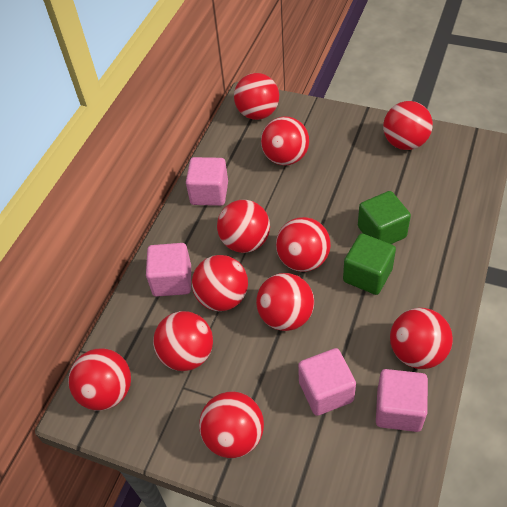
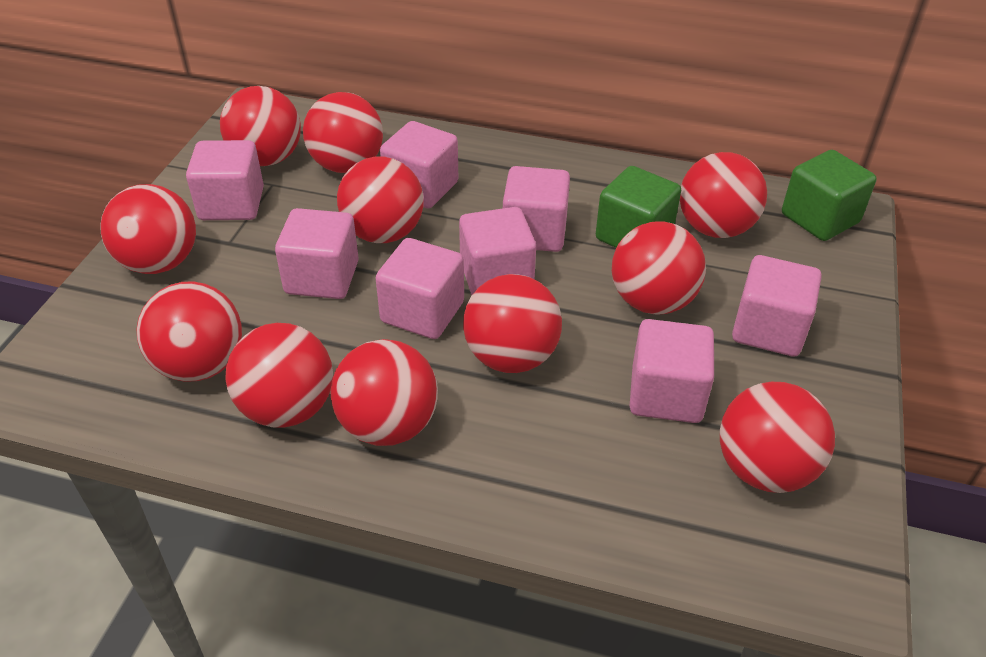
pink cube: [146,243,191,297] [186,157,228,206] [298,348,356,416] [376,369,428,432] = 4 -> [186,140,264,220] [275,208,359,299] [376,238,464,339] [380,121,458,208] [459,207,536,295] [503,166,570,252] [630,319,714,423] [732,255,822,357] = 8

